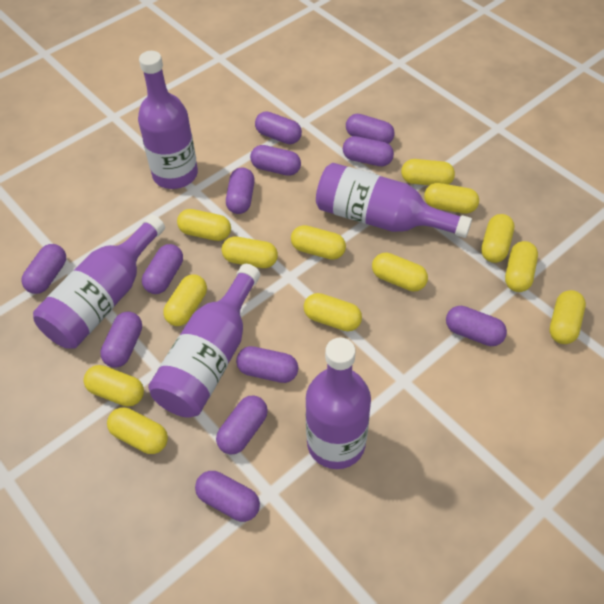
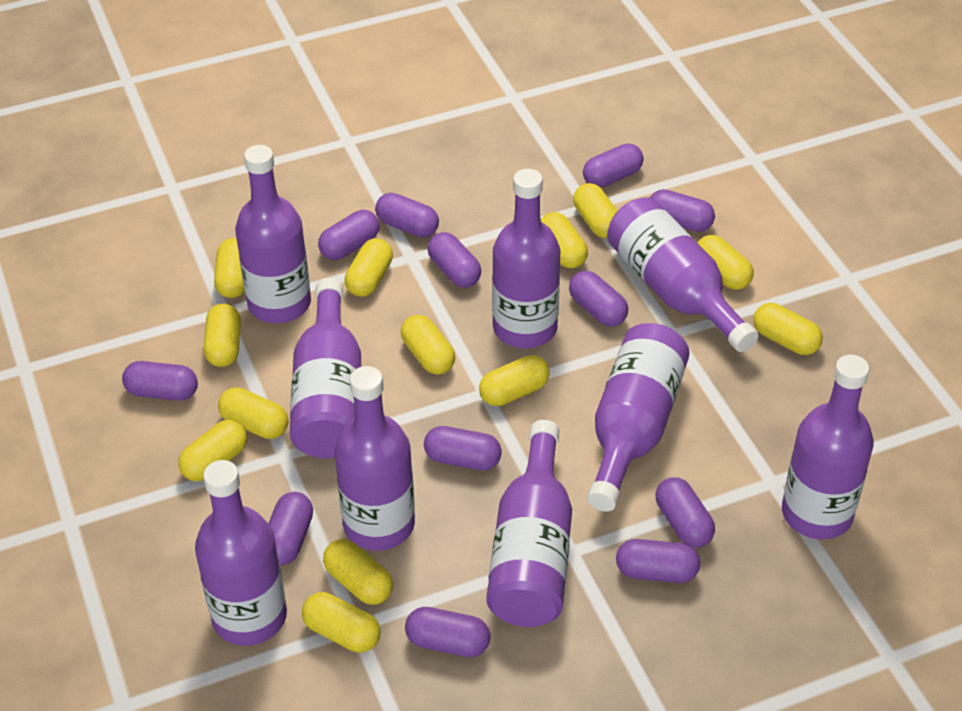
purple bottle: [33,215,165,349] [138,51,198,189] [148,264,260,418] [306,338,371,469] [316,163,472,238] = 5 -> [195,460,287,646] [235,145,311,323] [290,278,361,458] [335,366,415,551] [486,420,572,627] [492,169,561,349] [587,323,690,512] [607,197,759,352] [782,354,874,540] = 9

